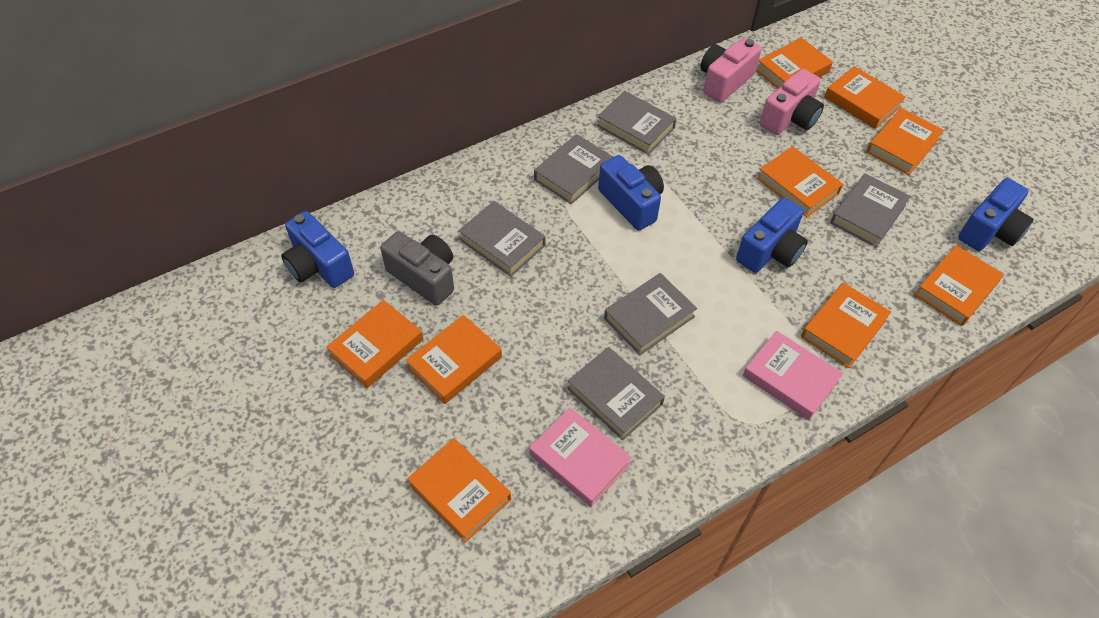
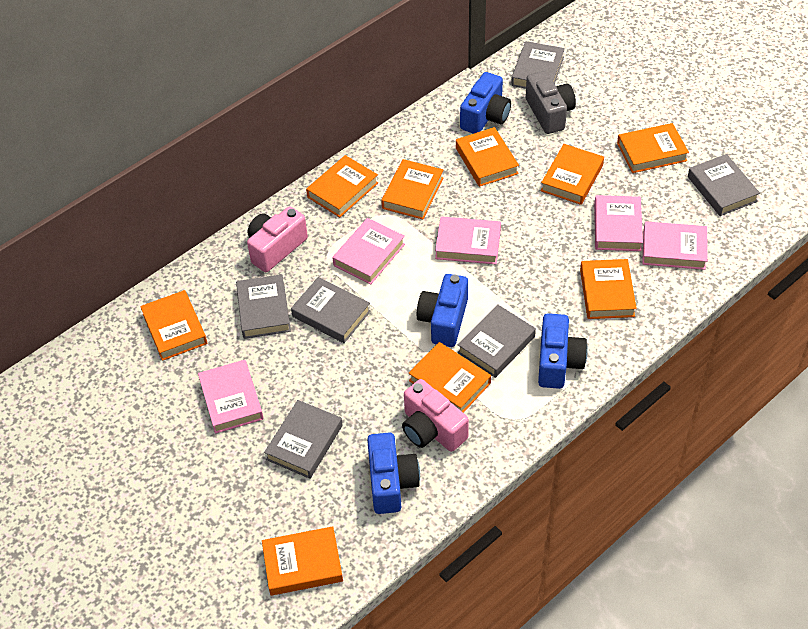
pink book: [529,407,632,507] [743,331,843,420] = 2 -> [198,360,264,434] [332,218,405,285] [435,216,501,264] [594,195,643,251] [642,221,708,270] = 5

